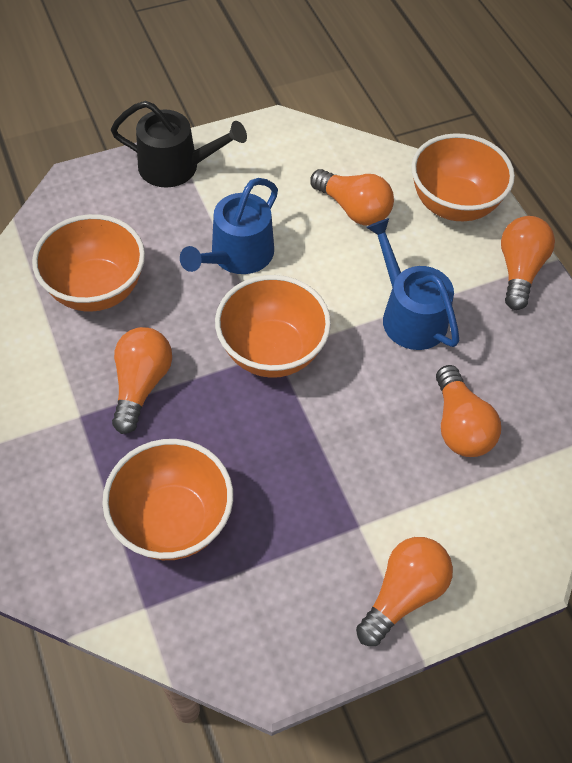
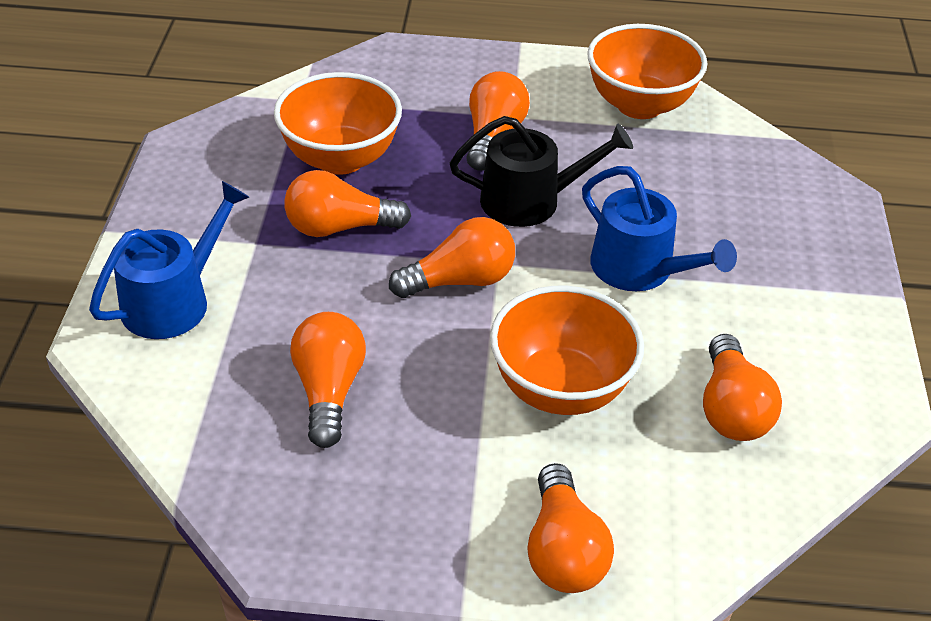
orange bowl: [32,214,145,312] [102,439,233,560] [215,275,331,378] [411,133,515,221] = 4 -> [274,72,402,175] [490,286,644,415] [587,24,707,119] = 3
orange light bulb: [112,327,172,434] [310,169,394,226] [356,537,453,646] [436,365,501,457] [501,216,555,310] = 5 -> [284,170,411,237] [290,312,366,448] [389,217,515,298] [466,71,530,171] [527,463,614,593] [703,334,782,441] = 6

